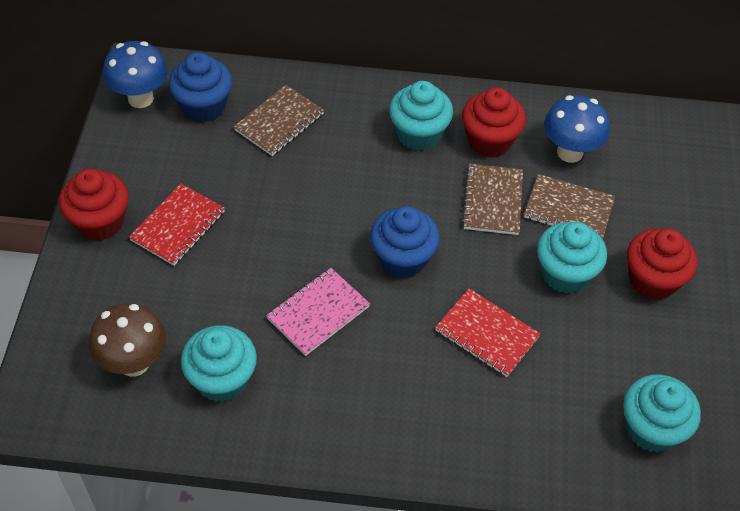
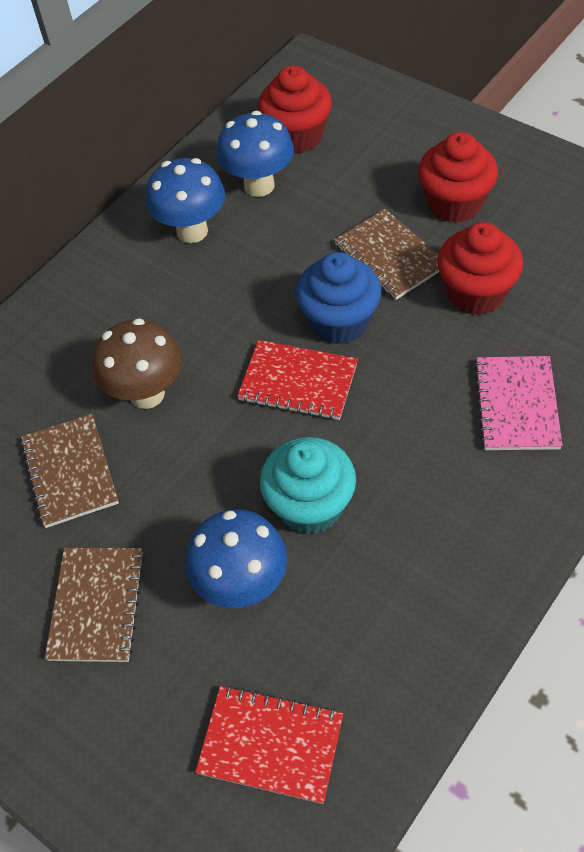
blue cupcake: [169,52,232,122] [370,206,440,278] = 2 -> [296,252,381,344] = 1
blue mushroom: [103,41,168,108] [544,95,610,163] = 2 -> [146,158,225,243] [185,509,287,608] [216,111,294,197] = 3
turquoise cupcake: [181,325,257,402] [389,81,453,151] [537,222,607,293] [623,375,701,452] = 4 -> [260,437,356,534] = 1

